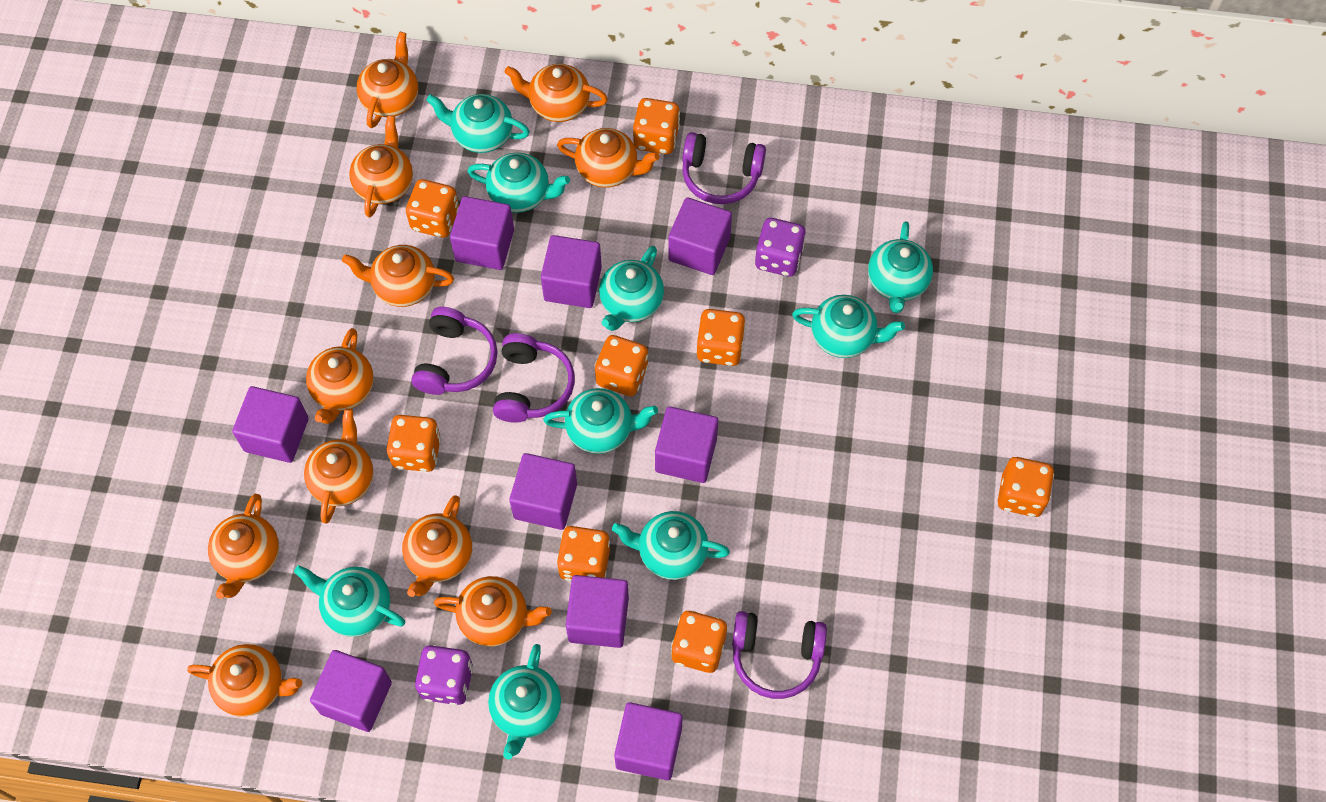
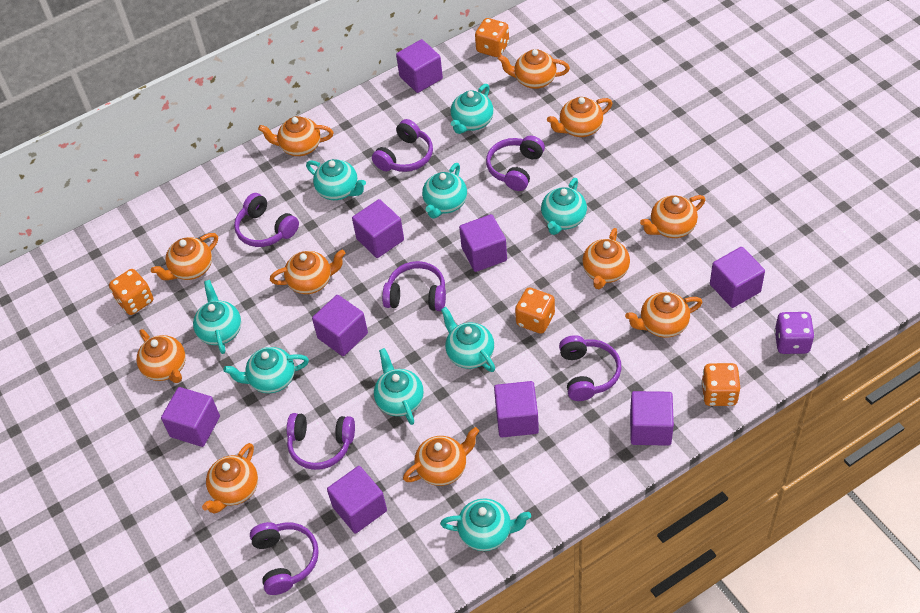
orange dice: [387,415,441,472] [406,179,459,238] [557,526,610,581] [595,335,648,396] [633,98,680,154] [671,611,727,673] [697,309,746,366] [998,457,1054,517] = 8 -> [109,269,153,315] [475,18,509,57] [515,288,555,334] [701,363,740,406] = 4
purple dice: [415,645,473,705] [755,218,806,277] = 2 -> [774,312,815,354] = 1
purple headphones: [411,307,497,395] [493,333,575,423] [682,132,766,204] [732,611,827,699] = 4 -> [234,193,299,247] [250,522,319,595] [287,413,355,470] [372,119,433,172] [382,261,446,311] [486,136,545,191] [559,335,621,401] = 7

